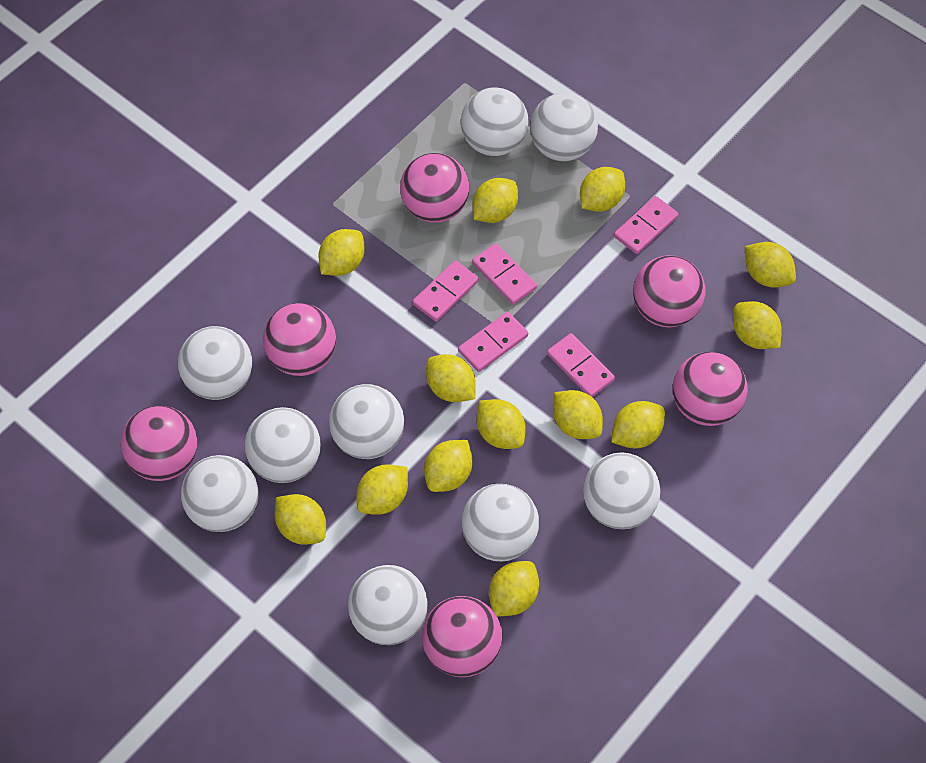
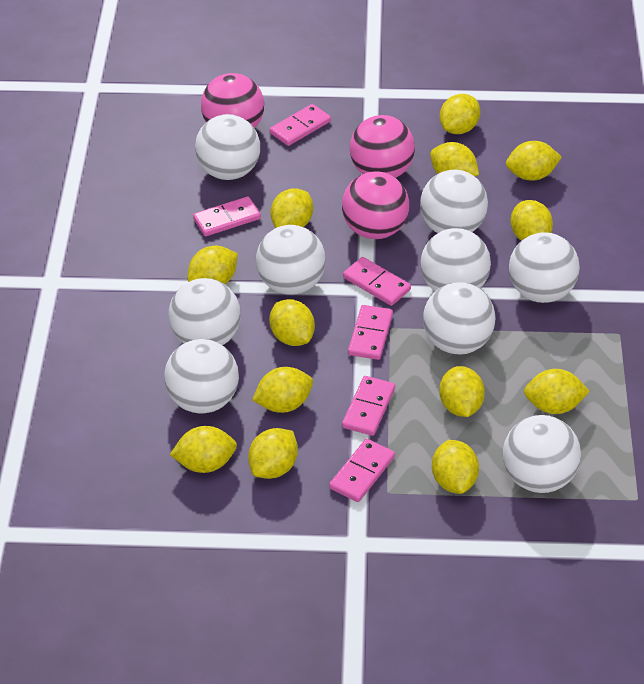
pink ball: [121,406,197,481] [263,303,336,376] [400,153,469,223] [422,596,502,677] [633,255,705,328] [673,352,748,426] = 6 -> [201,73,264,129] [342,171,409,239] [350,115,415,178] = 3
pink domino: [413,260,479,322] [458,312,528,372] [472,243,537,305] [547,333,615,397] [614,196,679,254] = 5 -> [193,197,261,236] [270,104,331,146] [329,439,395,502] [342,376,395,436] [343,257,411,306] [348,305,393,360] = 6

